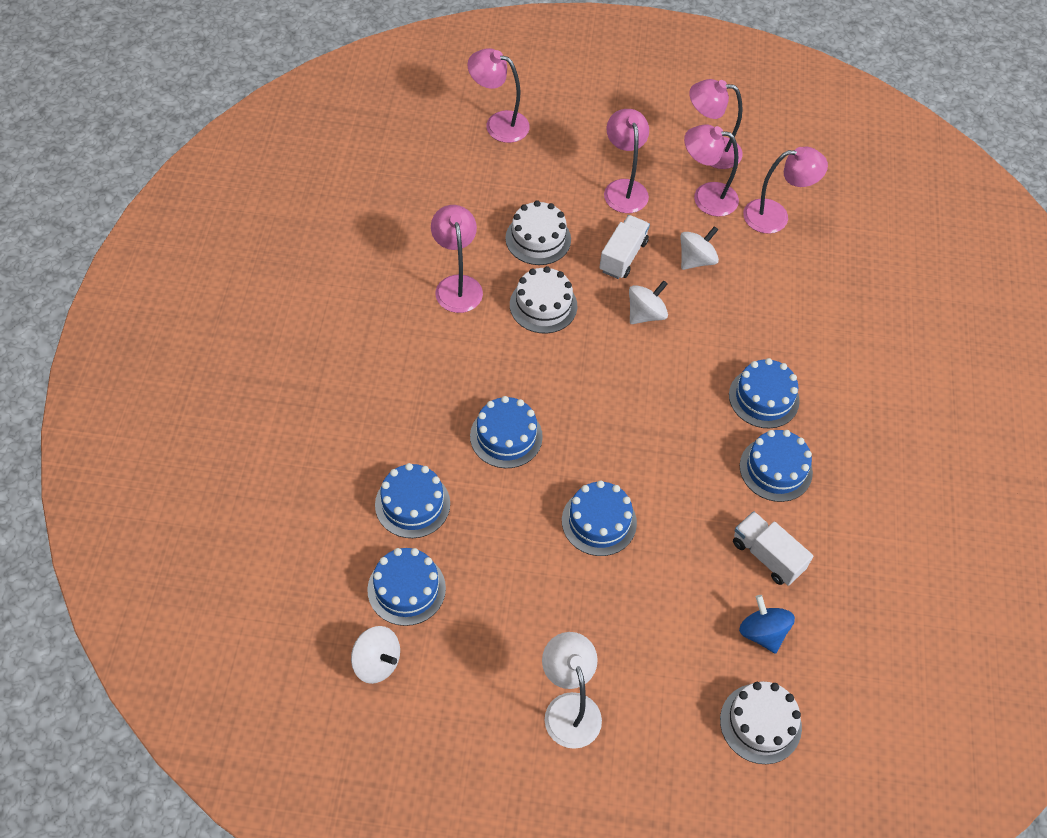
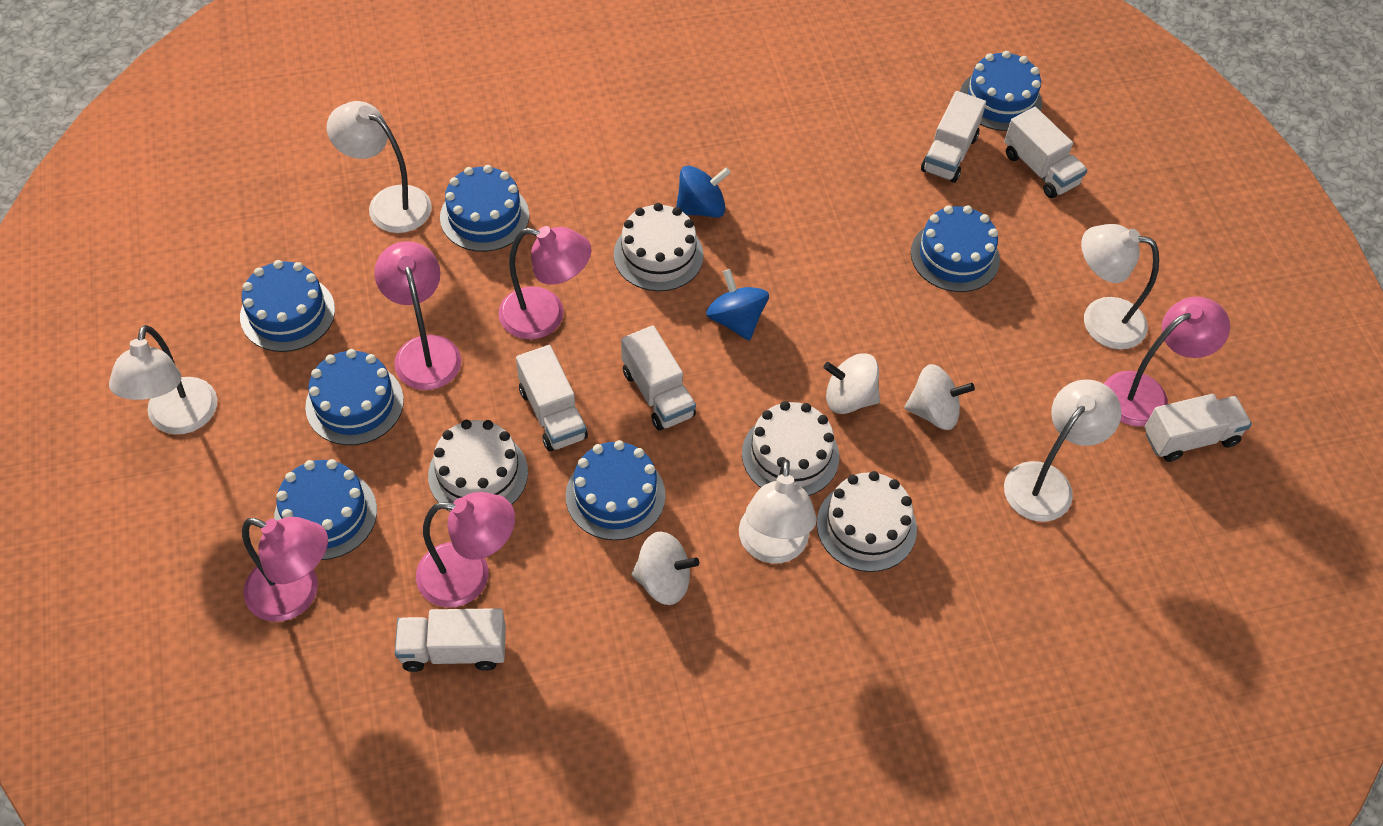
blue cake: [367,548,446,626] [375,463,450,538] [470,396,543,468] [562,480,637,556] [729,358,800,428] [740,430,813,502] = 6 -> [240,260,335,352] [274,459,377,560] [305,349,404,445] [440,165,529,252] [566,440,666,540] [911,205,1000,292] [960,51,1042,131] = 7
blue spinning top: [739,595,795,654] = 1 -> [676,165,731,218] [706,269,769,341] = 2
pink lamp: [431,205,483,313] [467,48,530,143] [604,109,649,213] [684,124,739,216] [689,79,743,169] [743,147,828,234] = 6 -> [242,517,328,622] [374,241,461,390] [416,492,515,608] [498,226,592,340] [1104,296,1230,427] = 5
white cake: [505,200,571,265] [510,266,577,333] [720,681,802,764] = 3 -> [428,420,528,511] [614,203,704,291] [742,401,839,496] [817,471,917,572] = 4
white lamp: [542,632,602,749] = 1 -> [109,325,217,435] [327,101,432,233] [739,459,817,564] [1004,379,1121,522] [1081,224,1159,349] = 5
white truck: [599,215,650,279] [733,511,813,586] = 2 -> [395,608,506,672] [516,345,588,452] [621,325,696,430] [921,91,986,183] [1004,107,1087,198] [1144,394,1252,462] = 6

